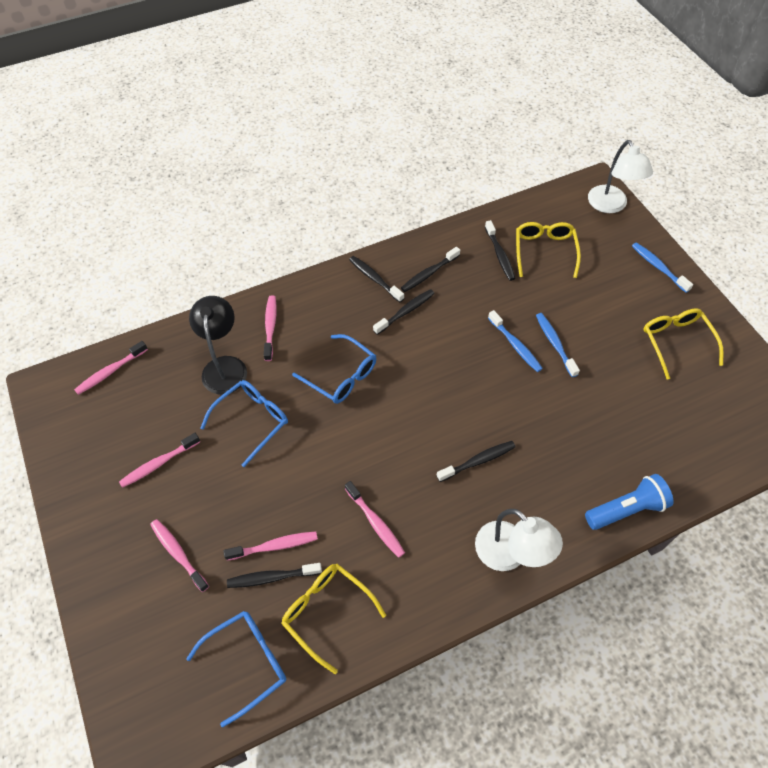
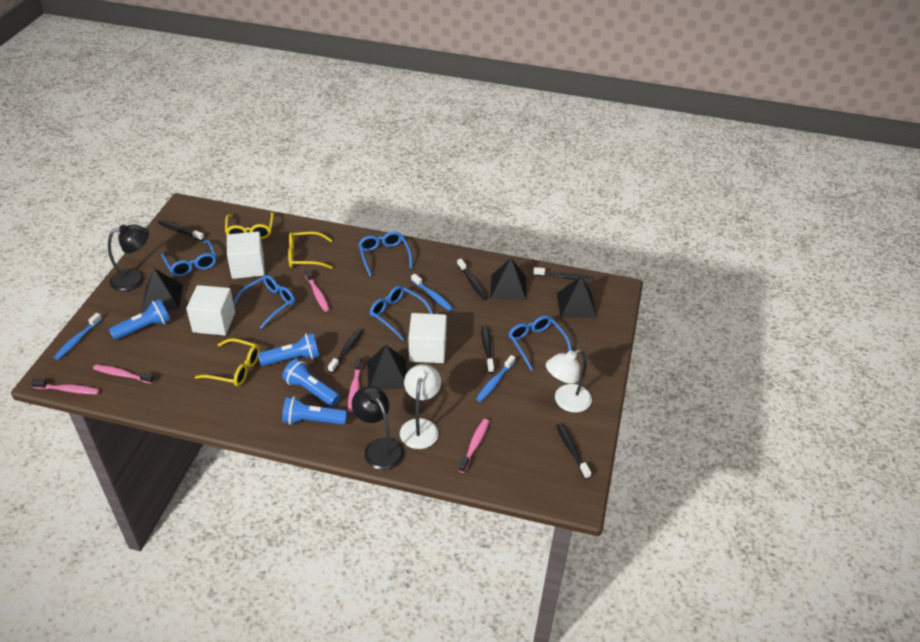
black lamp: [189,296,247,395] = 1 -> [108,224,149,291] [352,386,404,470] = 2
black pyramid: none = 0 -> [142,268,183,312] [367,345,407,390] [491,258,526,300] [557,276,597,318] = 4
blue flashlight: [585,474,674,530] = 1 -> [109,299,170,340] [258,333,320,366] [282,359,340,406] [282,396,347,425] = 4
blue glasses: [186,611,286,727] [201,380,288,467] [292,334,376,404] = 3 -> [161,240,217,277] [233,275,295,329] [358,232,413,277] [370,286,433,340] [509,316,572,370] = 5
pink toothbrush: [74,341,148,395] [119,433,200,488] [150,519,209,592] [223,531,318,561] [264,295,277,361] [345,481,405,558] = 6 -> [31,379,100,394] [93,365,155,384] [305,269,330,312] [348,357,362,412] [458,419,489,473] = 5
white cube: none = 0 -> [186,285,235,335] [227,232,265,279] [409,313,447,363] = 3

